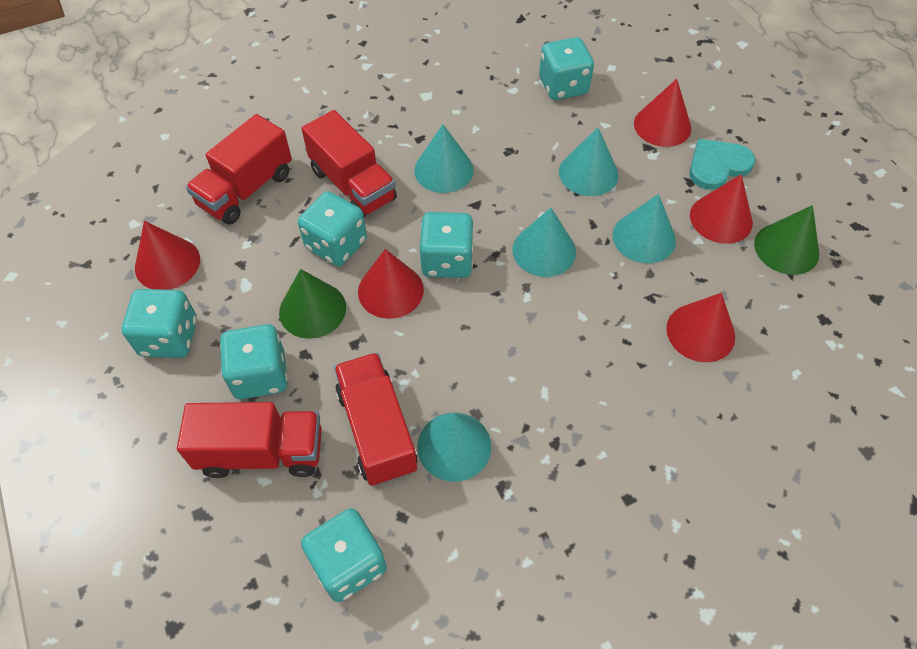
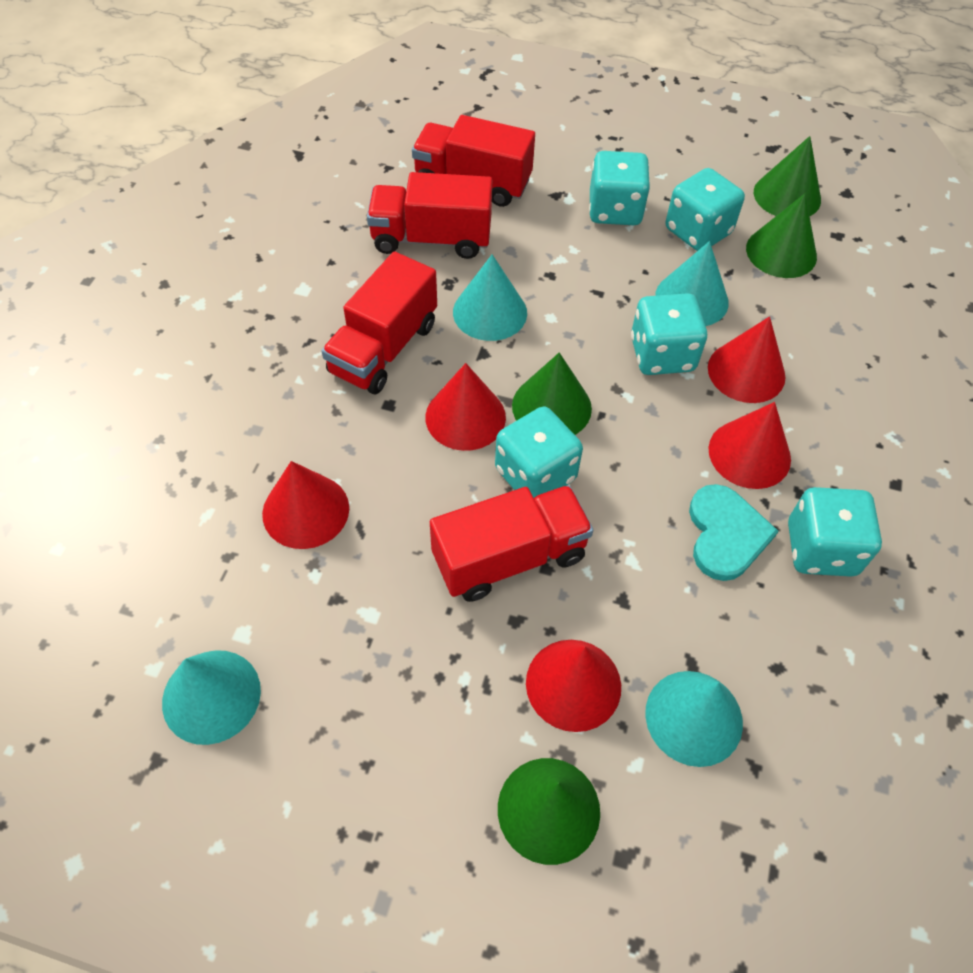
green cone: [279,269,346,339] [754,205,819,275] = 2 -> [498,758,600,865] [512,353,592,435] [746,193,817,278] [754,136,821,216] = 4
turquoise cone: [414,124,474,193] [418,413,491,482] [512,208,576,277] [559,128,618,196] [613,194,676,263] = 5 -> [162,650,261,745] [453,255,527,341] [645,671,743,767] [655,241,729,326] = 4
turquoise dice: [122,289,197,358] [220,324,288,399] [298,191,367,266] [301,508,387,602] [420,212,474,278] [539,37,594,100] = 6 -> [495,406,583,498] [589,151,650,225] [631,293,707,375] [666,168,745,251] [788,487,882,577] = 5

